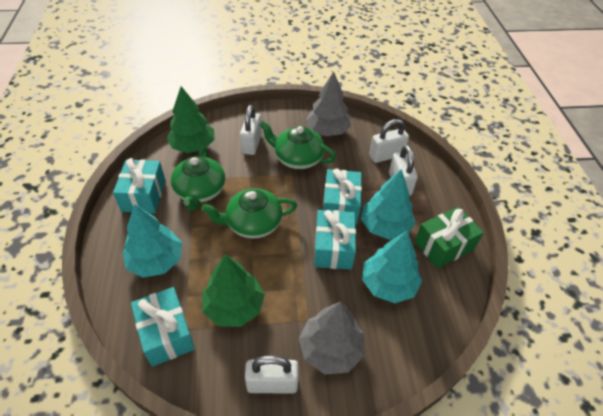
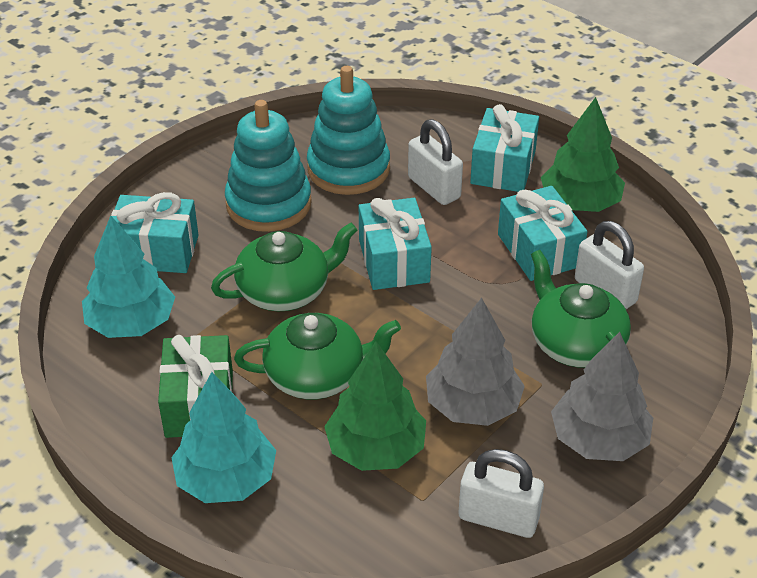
turquoise stacking toy: none = 0 -> [225,100,312,232] [307,66,390,195] = 2
turquoise tree: [122,204,182,278] [361,169,415,240] [362,231,422,303] = 3 -> [82,215,175,338] [171,372,276,503] = 2
white padlock: [240,105,262,155] [245,355,299,393] [369,119,409,163] [389,145,418,196] = 4 -> [408,119,463,205] [459,449,544,538] [575,221,644,309] = 3

